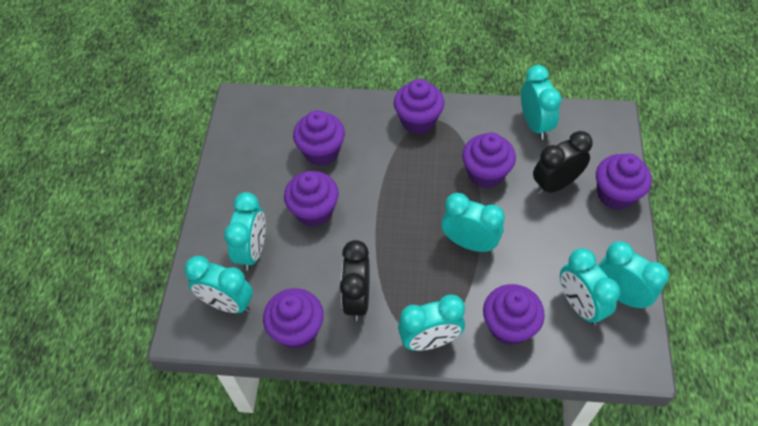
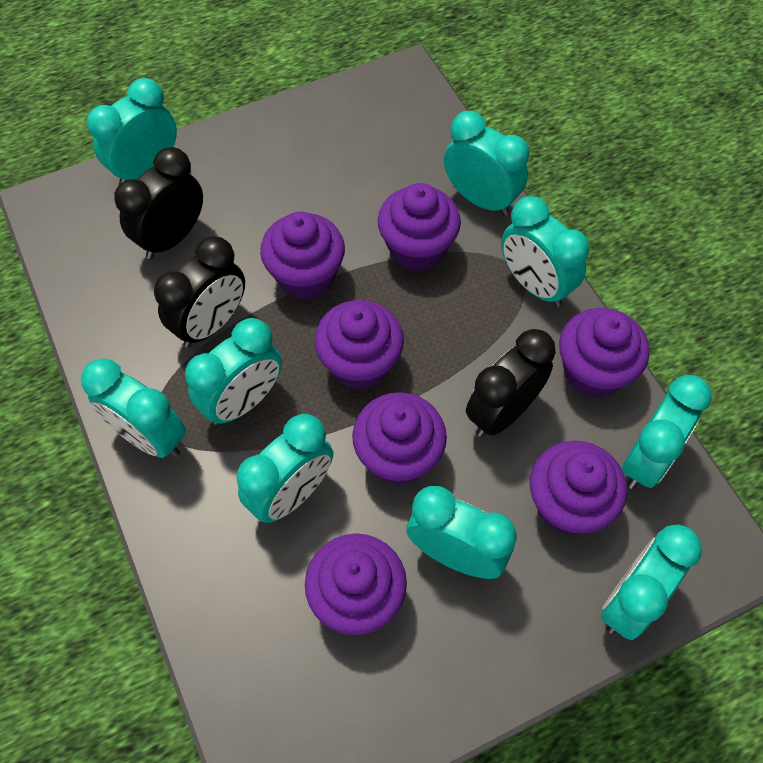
black clock: [340,240,369,321] [533,131,593,195] = 2 -> [114,147,203,259] [154,236,245,348] [466,329,556,437] = 3
turquoise clock: [184,256,253,313] [224,192,266,271] [398,295,465,351] [442,193,505,252] [521,65,562,140] [560,248,620,325] [598,241,669,309] = 7 -> [81,358,186,458] [87,78,177,185] [185,318,282,425] [237,414,333,523] [406,486,517,579] [444,111,529,216] [501,196,589,307] [601,525,702,640] [622,375,712,489] = 9

